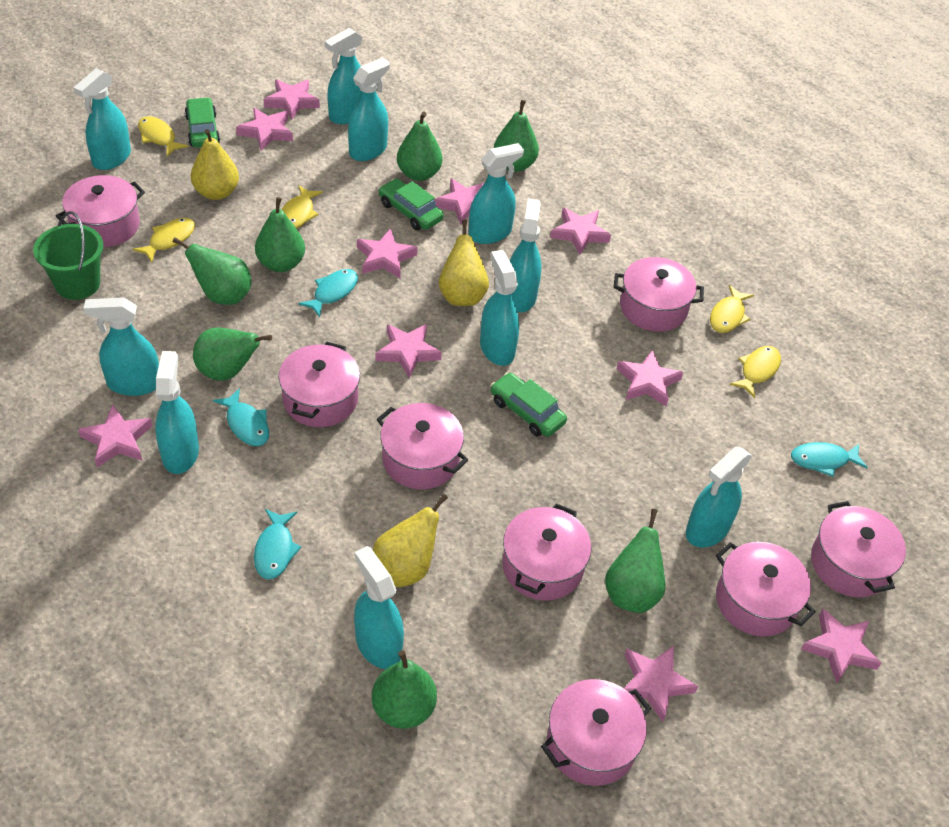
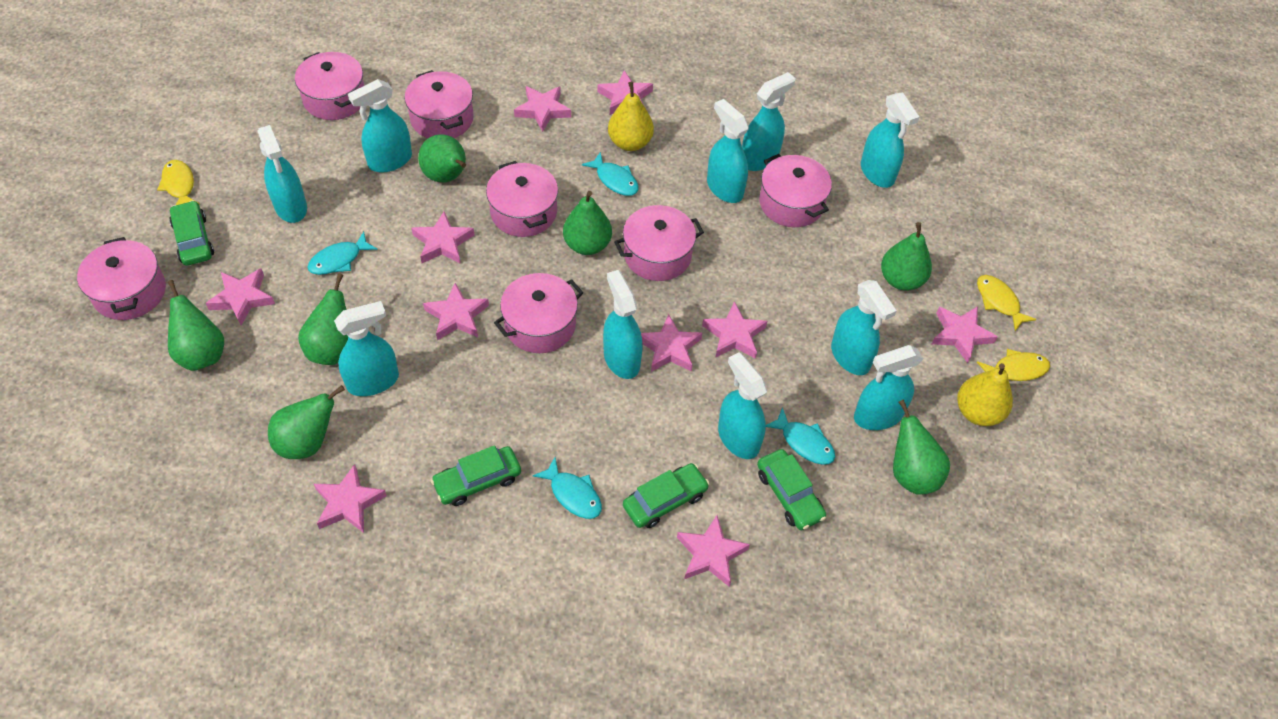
green bucket: [33,211,103,300] = 1 -> none = 0
green car: [185,97,220,148] [379,178,444,230] [491,373,567,437] = 3 -> [169,200,214,266] [431,445,521,506] [623,463,709,528] [757,449,826,530] = 4
pink pot: [56,175,145,248] [279,342,360,427] [377,403,468,489] [502,504,592,601] [541,679,651,786] [614,257,704,332] [716,542,816,636] [811,501,906,597] = 8 -> [77,237,166,320] [295,52,364,120] [404,70,474,138] [486,161,558,237] [494,273,583,353] [614,205,704,281] [759,154,832,227] = 7
yellow fish: [132,218,195,262] [138,116,188,156] [282,185,323,229] [710,285,754,333] [729,346,781,398] = 5 -> [157,160,200,205] [977,275,1037,331] [977,349,1050,381] = 3
yellow pear: [191,129,239,200] [373,494,448,587] [439,219,489,306] = 3 -> [608,82,654,151] [957,363,1013,426] = 2

